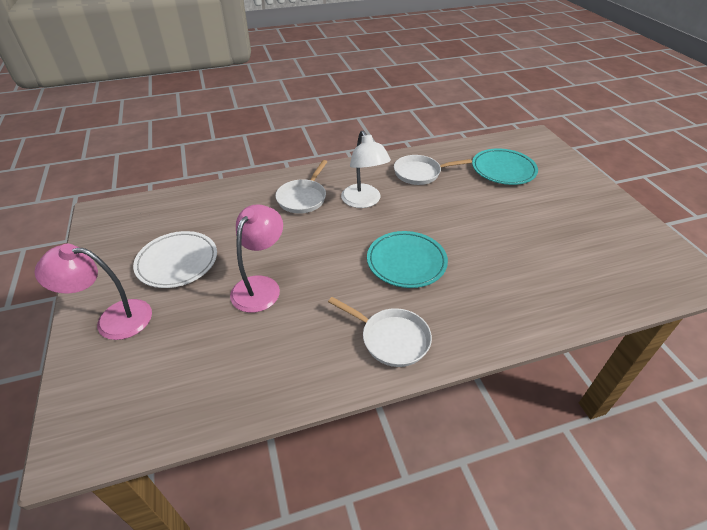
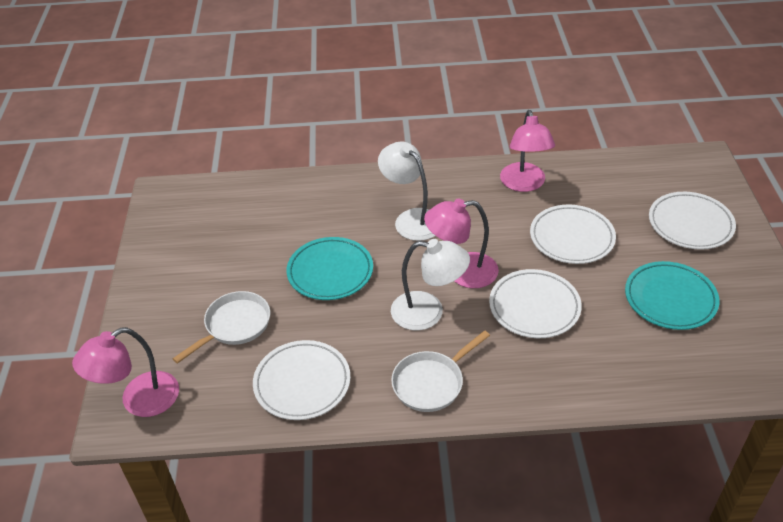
pink lamp: [35,244,152,340] [230,204,283,313] = 2 -> [72,327,179,417] [424,198,499,288] [500,110,555,192] = 3
white lamp: [341,131,391,208] = 1 -> [378,141,435,241] [391,239,470,331] = 2
white pan: [275,160,327,214] [328,297,432,367] [394,155,472,185] = 3 -> [173,291,270,364] [391,330,490,412] = 2
white plate: [133,231,217,288] = 1 -> [253,340,350,420] [489,269,582,338] [530,205,616,264] [649,192,736,250] = 4

